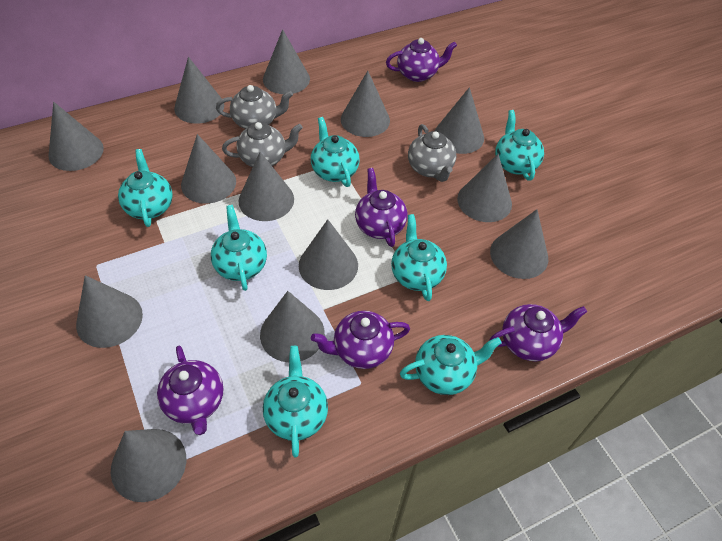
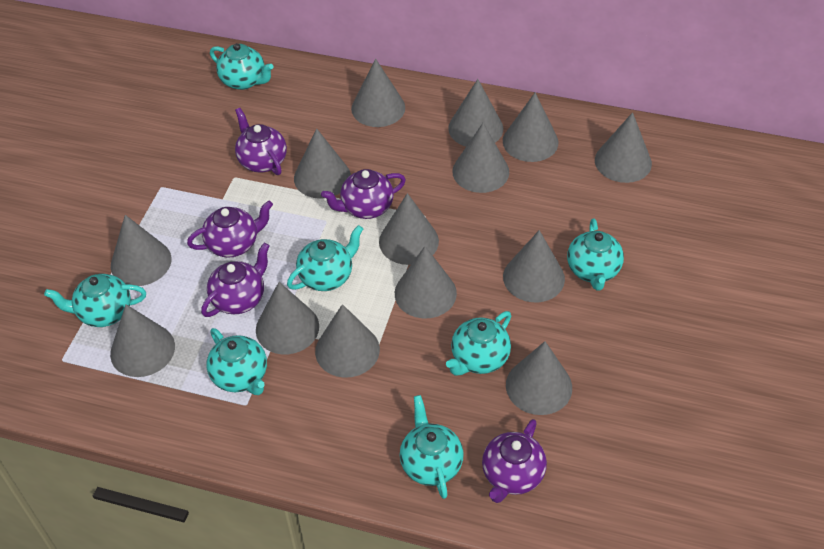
grey cone: [48,102,104,171] [76,275,143,348] [111,429,186,502] [174,57,224,124] [181,134,236,204] [238,152,294,221] [260,291,325,362] [263,29,310,94] [299,219,358,290] [341,71,390,137] [435,87,484,154] [457,154,512,222] [490,209,548,279] = 13 -> [110,304,175,377] [111,215,171,286] [256,282,319,354] [294,128,351,199] [315,304,380,378] [351,58,405,127] [379,193,439,265] [395,246,457,319] [448,79,503,147] [452,123,509,193] [503,93,558,162] [503,230,565,302] [506,341,572,415] [595,112,652,183] = 14
grey teapot: [216,85,293,129] [222,122,303,167] [408,124,456,182] = 3 -> none = 0

